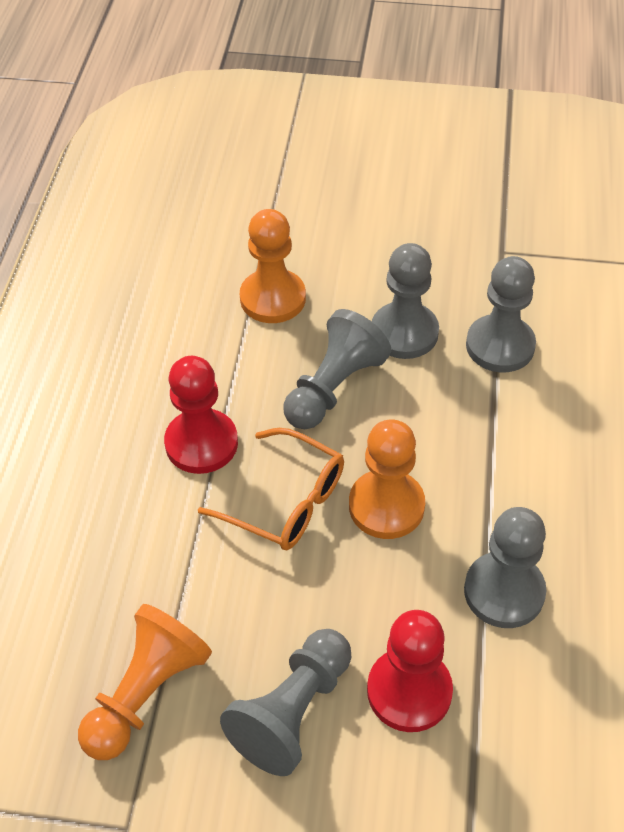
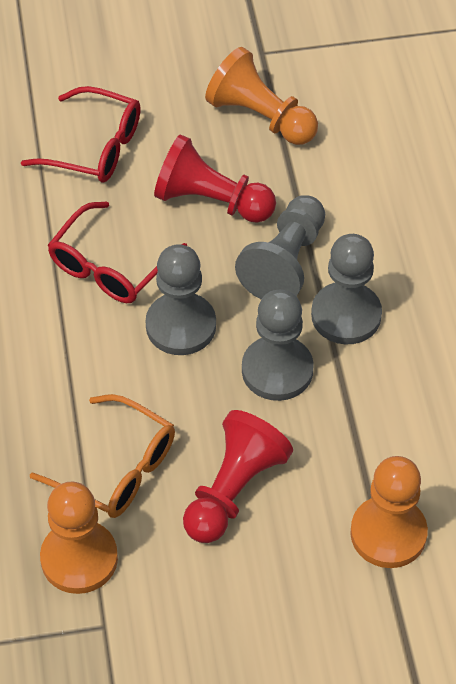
grey pawn: [220,629,351,776] [284,309,391,429] [372,243,439,359] [464,507,546,628] [466,256,536,372] = 5 -> [145,244,216,355] [235,195,325,299] [242,290,314,401] [311,234,382,344] = 4
red glasses: none = 0 -> [21,86,141,183] [48,201,187,303] = 2

